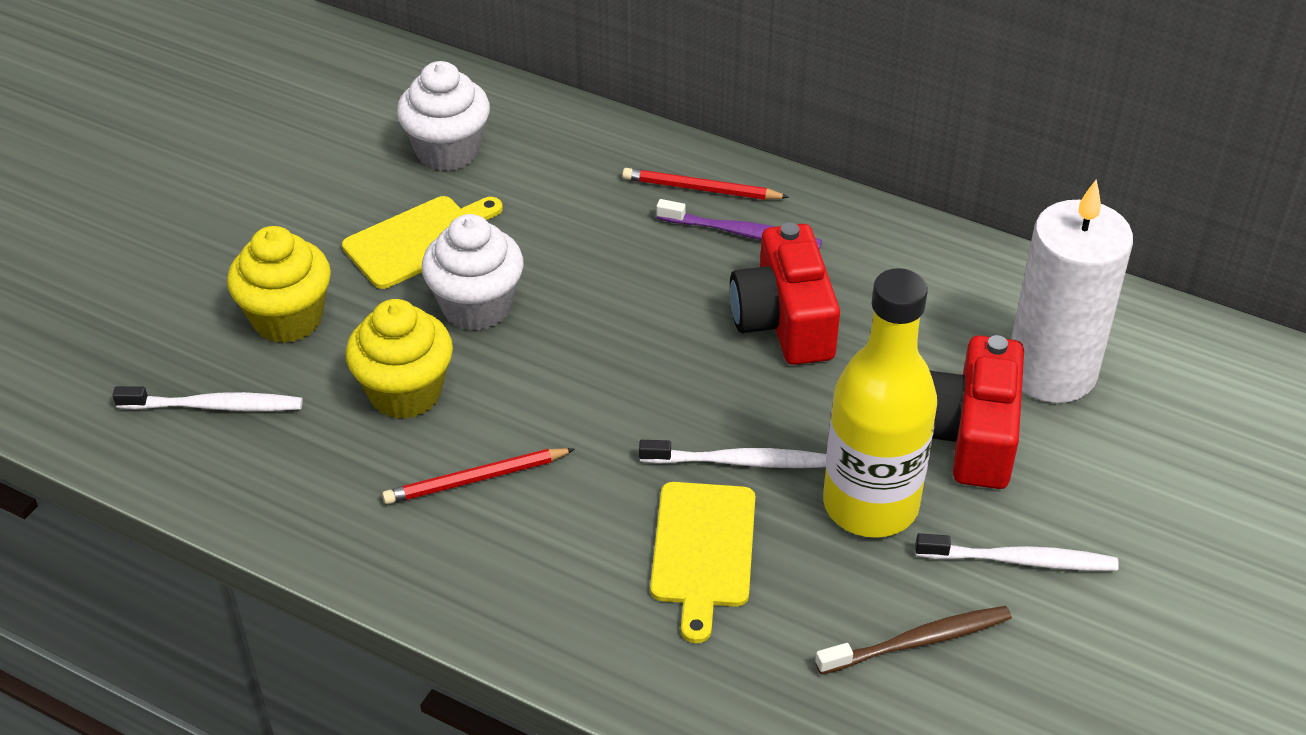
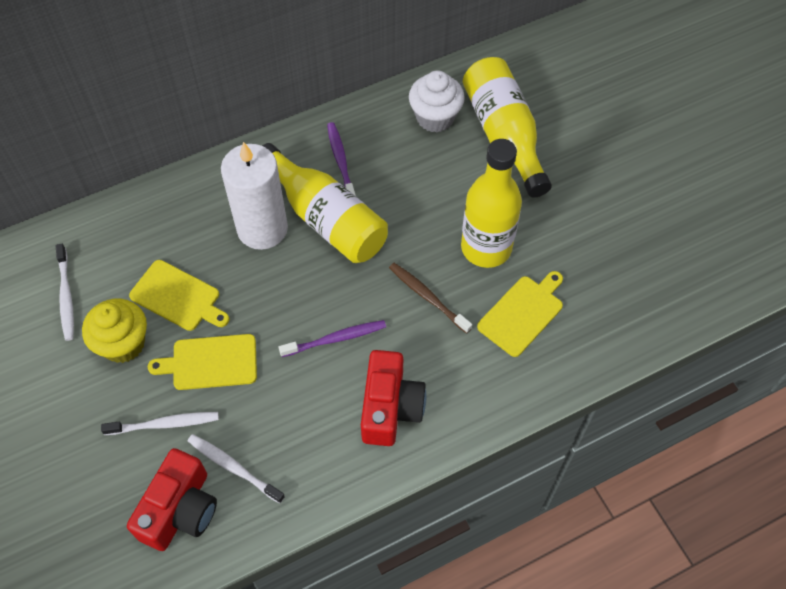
purple toothbrush: [656,199,822,250] = 1 -> [278,320,386,357] [327,122,356,196] = 2
red pencil: [382,448,575,504] [622,168,789,200] = 2 -> none = 0
white cupcake: [397,61,490,171] [422,214,524,331] = 2 -> [409,70,465,133] = 1
yellow bottle: [823,268,937,538] = 1 -> [262,143,388,263] [461,139,522,268] [463,57,552,198] = 3
yellow cupcake: [227,226,331,343] [346,299,453,419] = 2 -> [82,299,147,363] = 1
yellow cutting board: [342,196,503,289] [650,482,755,643] = 2 -> [129,260,229,331] [148,334,257,390] [477,271,563,357] = 3

